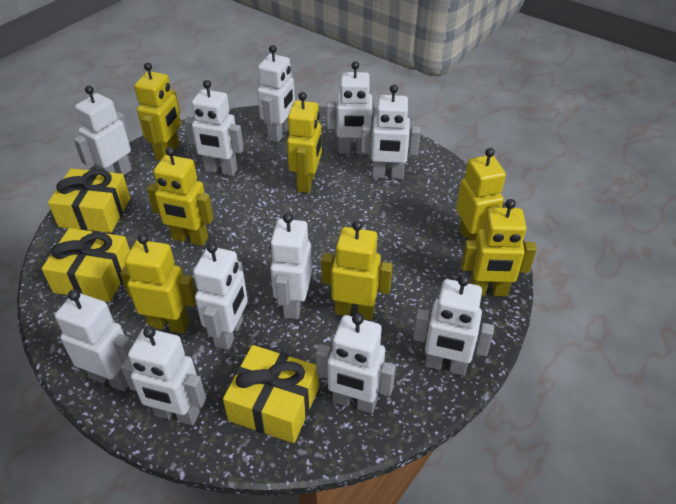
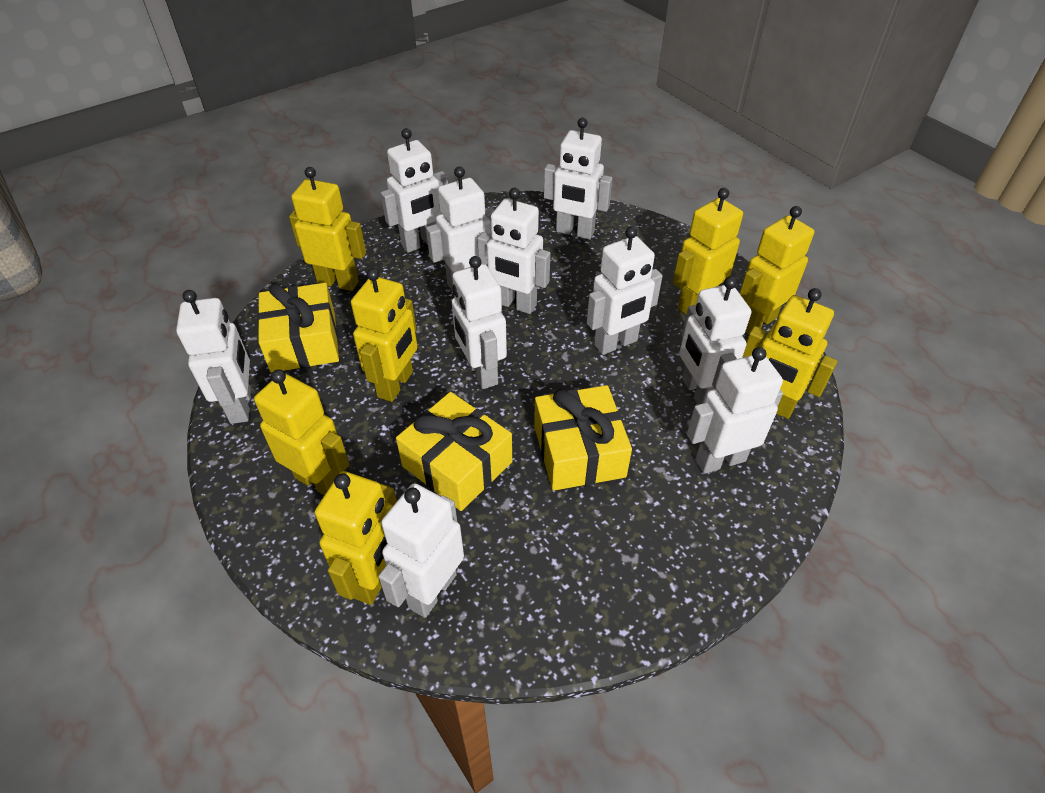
white robot: [55,289,132,391] [74,86,132,175] [121,326,206,426] [184,80,244,176] [193,242,248,350] [257,45,295,143] [270,213,312,319] [316,313,396,414] [326,61,378,154] [361,85,420,179] [413,275,494,376] = 11 -> [176,290,251,424] [378,483,464,618] [381,128,448,253] [426,167,495,292] [452,256,507,389] [477,188,551,314] [544,118,613,239] [587,226,663,355] [679,276,751,405] [687,347,783,474] = 10

